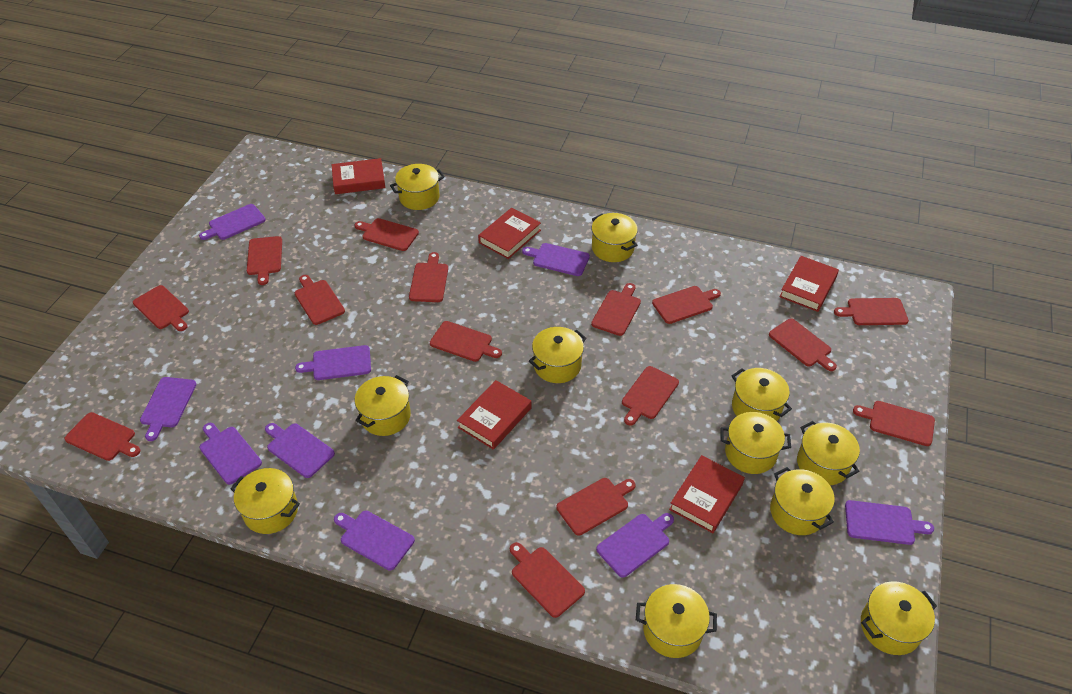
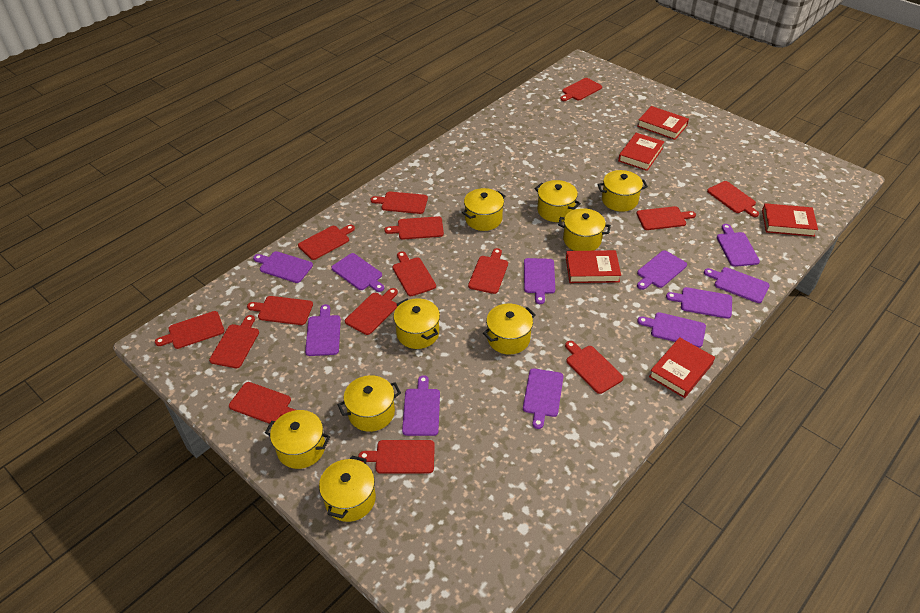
purple cutting board: [140,377,196,441] [199,204,266,240] [199,423,262,485] [265,423,335,478] [295,345,371,380] [334,511,415,571] [522,243,590,276] [596,513,674,578] [845,500,934,545] = 9 -> [253,251,313,283] [305,304,341,356] [331,253,384,292] [402,375,440,436] [523,368,564,429] [524,258,555,304] [637,250,687,290] [637,312,706,348] [666,287,732,319] [704,267,770,303] [717,224,760,267] = 11
yellow pot: [230,468,300,534] [355,375,411,436] [390,164,445,210] [529,327,586,383] [592,213,638,262] [636,584,717,658] [720,412,791,474] [732,368,792,421] [770,467,835,535] [797,421,860,485] [861,581,937,655] = 11 -> [265,410,330,469] [319,456,376,522] [337,375,401,432] [393,298,440,349] [462,188,505,231] [483,304,536,354] [534,180,581,222] [558,208,611,251] [597,170,648,212] = 9

